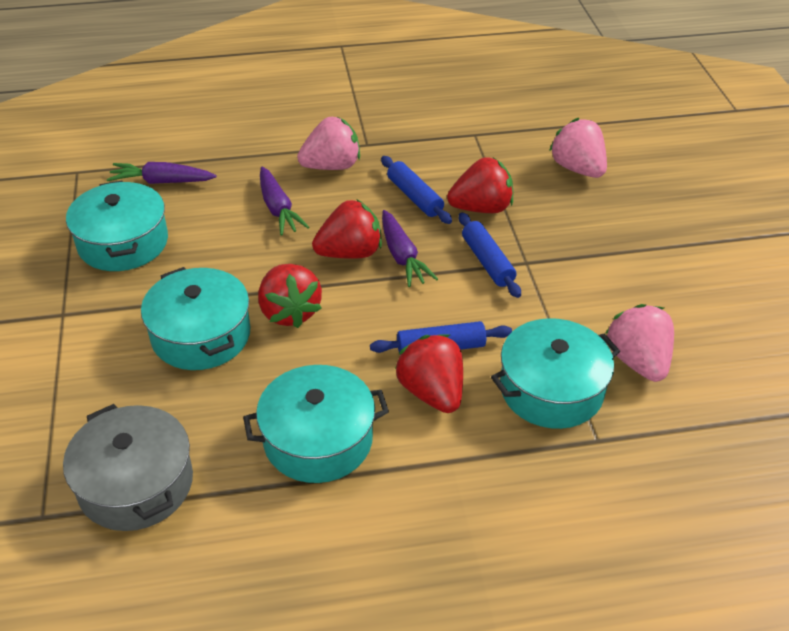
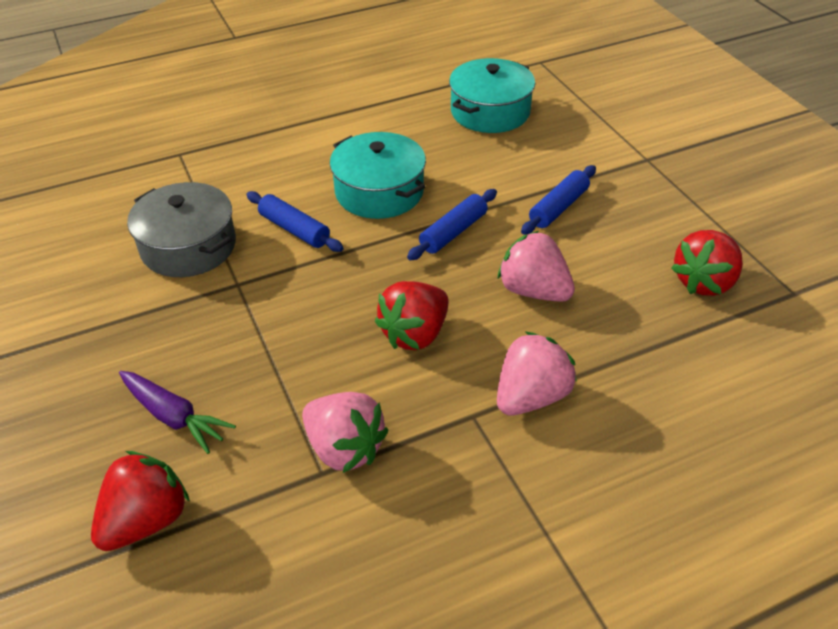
purple carrot: [107,162,217,184] [260,167,309,236] [382,210,438,287] = 3 -> [119,371,236,454] = 1
red strawberry: [258,264,322,328] [312,199,382,259] [395,334,463,413] [447,157,513,213] = 4 -> [91,451,190,551] [375,281,449,350] [671,230,743,296] = 3
turquoise pot: [66,180,168,271] [141,267,251,370] [243,365,389,483] [491,318,620,429] = 4 -> [330,132,426,219] [449,58,535,133] = 2

